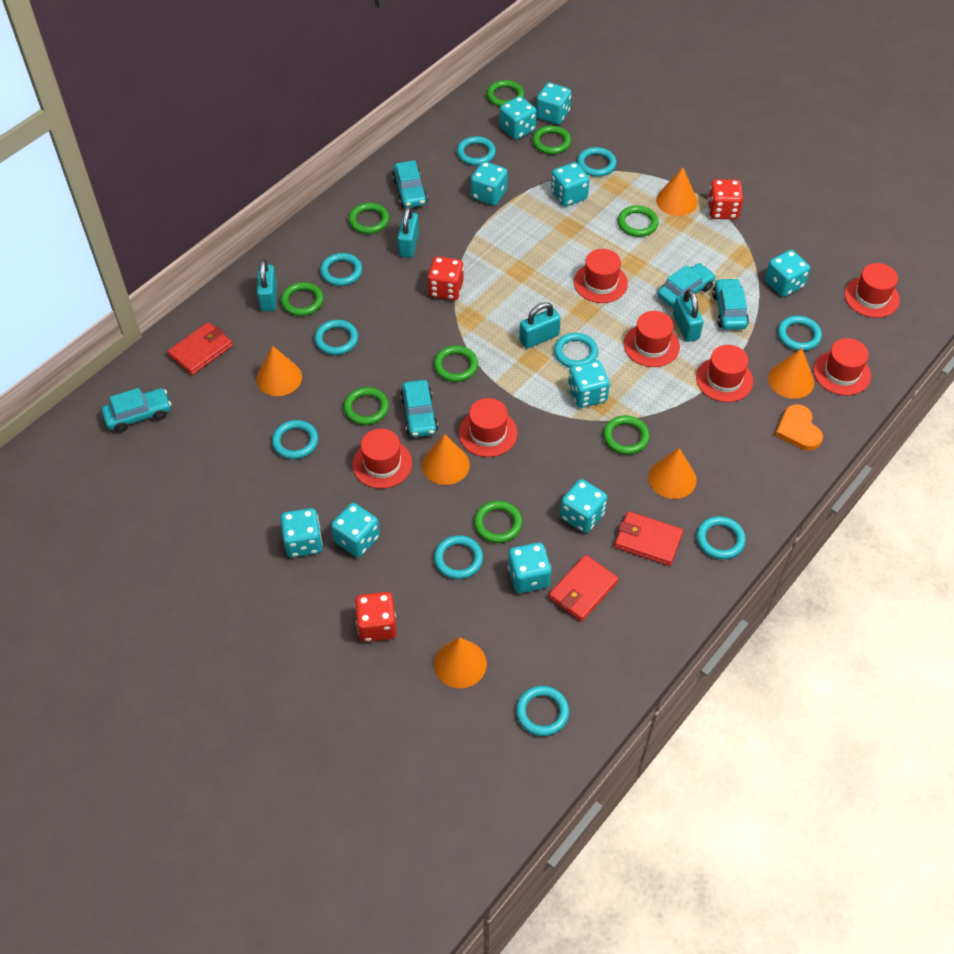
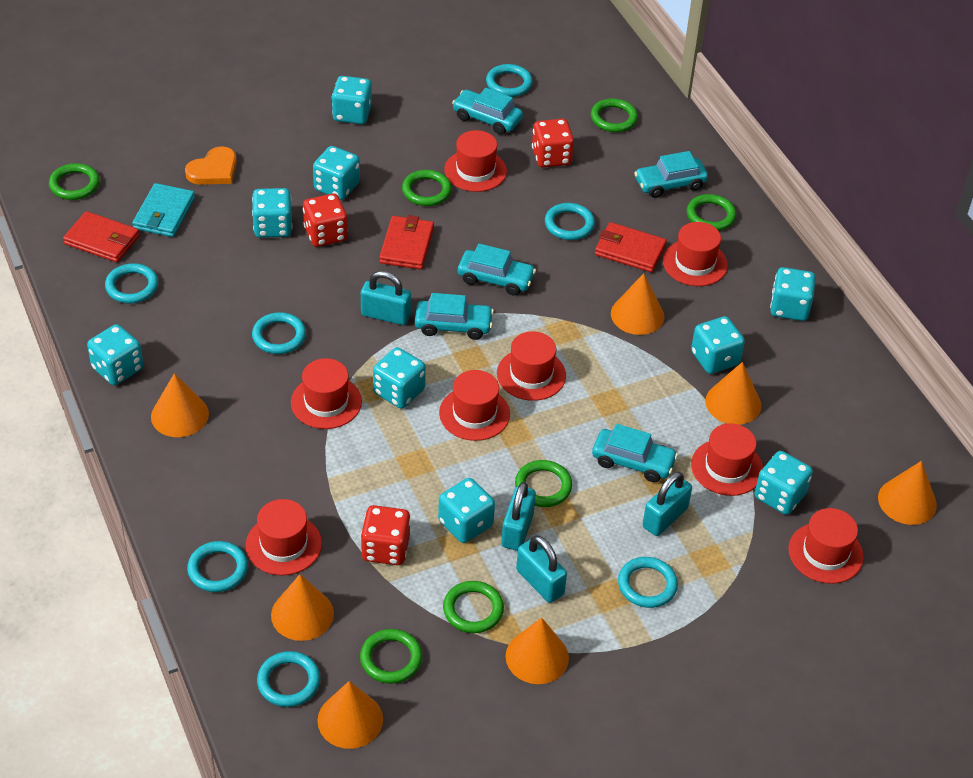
green ring: [281,282,324,316] [344,387,389,425] [349,203,389,234] [434,346,478,382] [474,501,522,543] [487,80,524,107] [532,126,571,154] [603,415,650,455] [618,205,659,237] = 9 -> [49,163,100,200] [360,629,422,684] [402,170,452,206] [443,581,504,633] [515,460,572,507] [591,98,638,132] [687,194,736,231] = 7
orange cone: [256,346,302,396] [422,434,470,485] [434,637,487,688] [648,448,697,499] [656,167,698,216] [768,348,814,399] = 6 -> [151,373,209,437] [271,574,334,641] [317,681,383,749] [506,617,569,684] [611,273,664,335] [705,362,762,425] [878,461,937,525] = 7
red hat: [352,428,412,489] [459,398,518,457] [574,249,628,303] [624,311,680,367] [696,345,753,402] [813,338,871,395] [844,263,900,318] = 7 -> [246,499,322,575] [291,358,362,429] [439,370,510,441] [444,130,507,192] [497,331,566,401] [663,222,728,286] [691,423,763,496] [788,508,864,584] = 8
turquoise dice: [280,508,323,558] [331,503,380,557] [471,161,508,206] [499,96,537,140] [508,542,551,593] [536,82,572,125] [551,162,589,206] [560,479,607,533] [568,360,610,408] [765,250,810,297] = 10 -> [87,324,143,385] [252,188,293,238] [313,146,360,200] [332,76,372,124] [373,347,426,409] [438,478,495,543] [691,316,745,374] [755,451,813,515] [770,267,816,321] = 9
turquoise ring: [272,420,318,459] [314,320,358,355] [320,253,362,286] [434,535,483,579] [457,136,496,165] [516,686,569,736] [554,333,598,368] [577,147,616,177] [697,516,746,559] [778,316,822,351] = 10 -> [105,263,158,303] [187,541,248,592] [252,312,306,354] [257,651,320,707] [486,64,533,97] [545,203,595,240] [618,557,678,608] = 7
turquoise wallet: none = 0 -> [132,183,195,237] = 1

